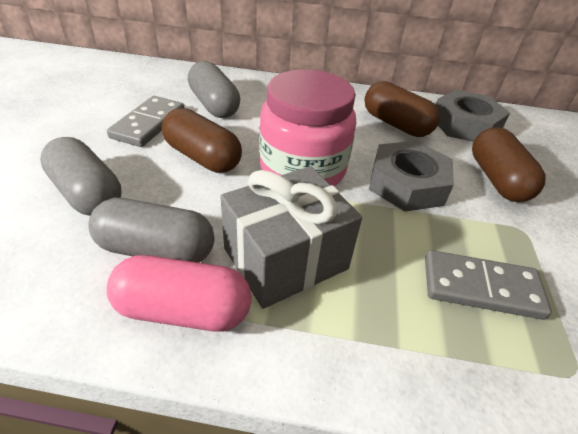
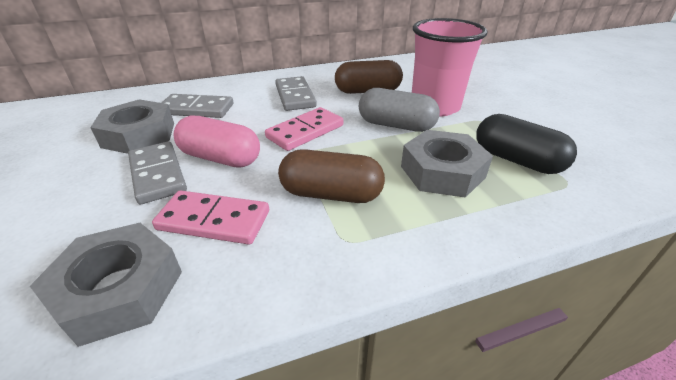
black capsule: none = 0 -> [476,114,577,174] = 1
brown capsule: [162,108,242,173] [365,81,440,137] [472,127,545,202] = 3 -> [278,149,385,203] [335,60,403,94] = 2
grey capsule: [40,137,121,216] [88,198,215,263] [188,61,240,118] = 3 -> [359,88,440,132] = 1
grey domino: [107,96,184,147] [425,250,552,320] = 2 -> [128,141,187,204] [161,94,233,118] [275,76,317,111] = 3
grey gift: [220,166,362,309] = 1 -> none = 0
grey nut: [369,141,454,212] [436,90,510,142] = 2 -> [30,223,182,347] [90,99,174,154] [401,130,493,198] = 3
pink cup: none = 0 -> [412,18,487,117] = 1
pink domino: none = 0 -> [152,190,269,245] [265,107,343,151] = 2
pink jar: [259,69,356,186] = 1 -> none = 0

